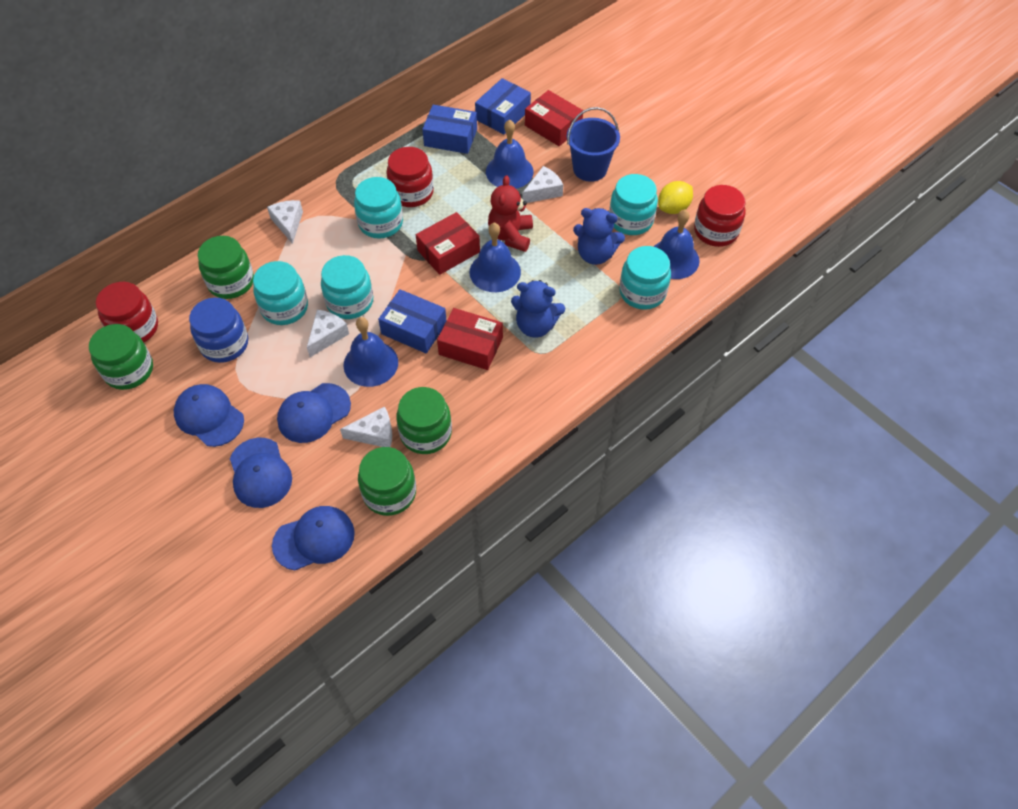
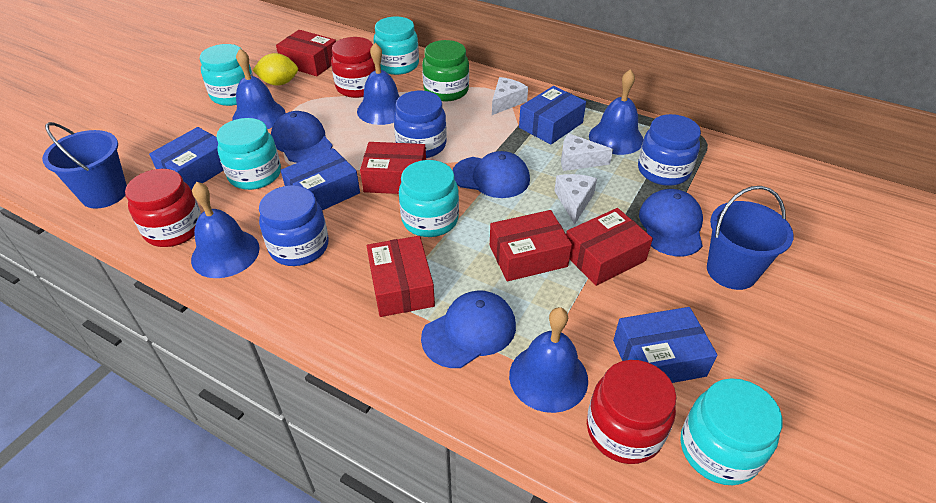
blue bell: [343,317,398,387] [469,223,521,292] [486,120,533,189] [653,210,700,279] = 4 -> [191,182,260,278] [232,49,285,129] [357,43,400,125] [509,307,588,413] [589,69,644,155] = 5
blue box: [378,289,446,353] [422,105,477,154] [475,78,531,134] = 3 -> [149,127,224,190] [281,148,360,210] [519,86,586,144] [613,307,718,383] = 4
blue bucket: [567,107,620,182] = 1 -> [42,122,127,209] [707,186,794,290] = 2
blue jar: [189,298,248,363] = 1 -> [259,185,328,266] [394,91,447,158] [638,114,701,186] = 3
blue teddy bear: [511,280,565,338] [573,208,625,265] = 2 -> none = 0
green jar: [89,324,153,390] [198,236,254,299] [358,447,416,516] [396,387,452,454] = 4 -> [422,40,469,101] = 1
red box: [416,212,480,275] [437,308,503,370] [525,90,583,146] = 3 -> [276,30,336,76] [360,142,426,194] [367,236,435,317] [490,210,572,281] [566,208,653,286] = 5
red teddy bear: [488,176,533,252] = 1 -> none = 0
white cheese: [267,200,303,244] [307,310,349,357] [340,406,392,447] [522,166,563,203] = 4 -> [492,77,528,115] [554,174,597,225] [561,133,613,171] = 3

